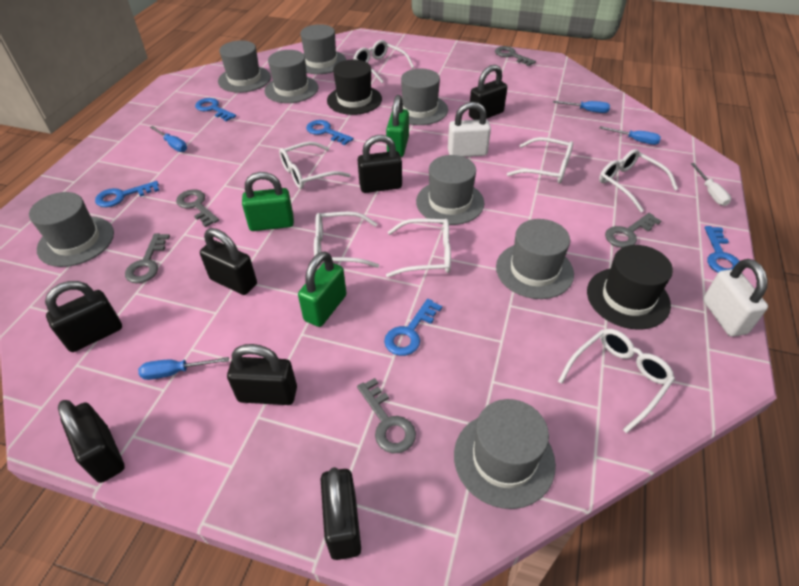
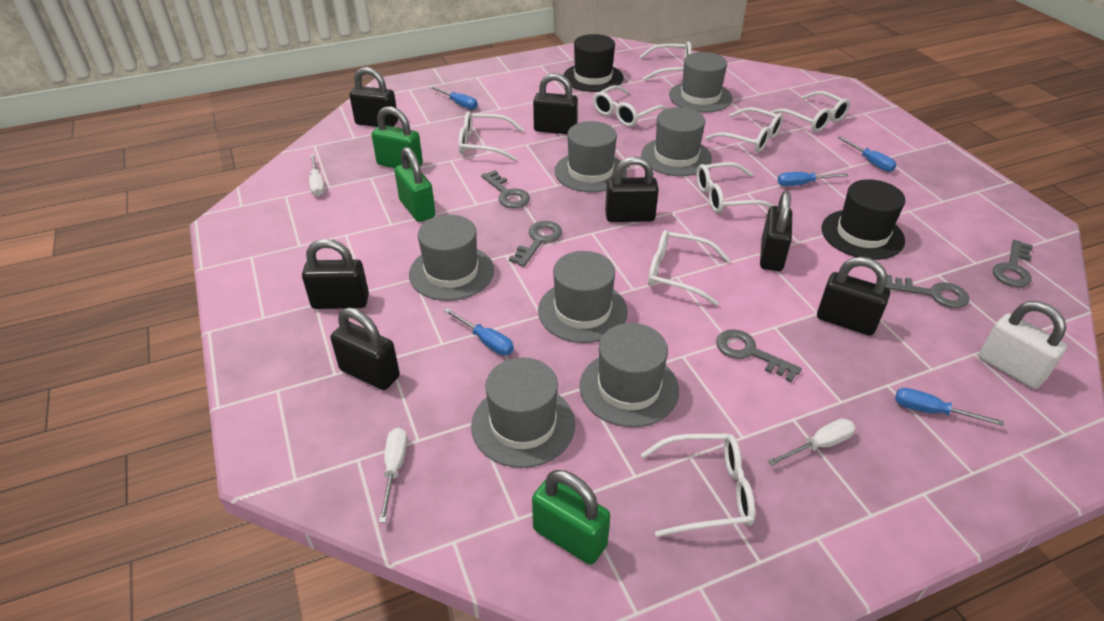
blue key: [95,181,160,207] [195,98,236,122] [306,120,354,145] [384,299,442,356] [705,226,739,273] = 5 -> none = 0
blue screwdriver: [138,357,229,380] [150,126,187,152] [553,101,610,113] [600,126,661,145] = 4 -> [429,86,478,109] [444,308,514,355] [778,172,848,186] [838,136,896,172] [895,388,1004,426] = 5
grey hat: [29,192,114,267] [218,40,271,93] [265,50,318,103] [300,24,346,74] [392,68,448,125] [416,155,485,225] [454,399,556,509] [496,219,574,299] = 8 -> [409,215,494,301] [471,357,575,468] [538,251,628,343] [555,121,627,192] [579,323,679,427] [641,107,712,176] [669,52,732,112] = 7
white glasses: [279,142,351,189] [314,212,379,268] [353,40,414,83] [386,218,451,277] [507,137,573,183] [558,329,675,434] [599,149,678,212] = 7 -> [458,111,524,161] [593,85,668,127] [640,41,692,80] [641,434,755,537] [648,230,730,306] [696,162,774,213] [705,107,783,152] [770,91,850,132] = 8
white padlock: [448,102,491,157] [703,259,768,337] = 2 -> [979,301,1067,389] = 1
white screwdriver: [691,163,731,206] = 1 -> [309,154,325,196] [379,428,408,523] [768,418,856,466] = 3

